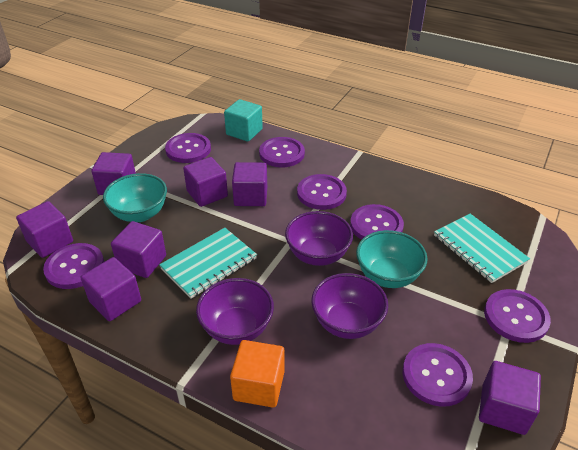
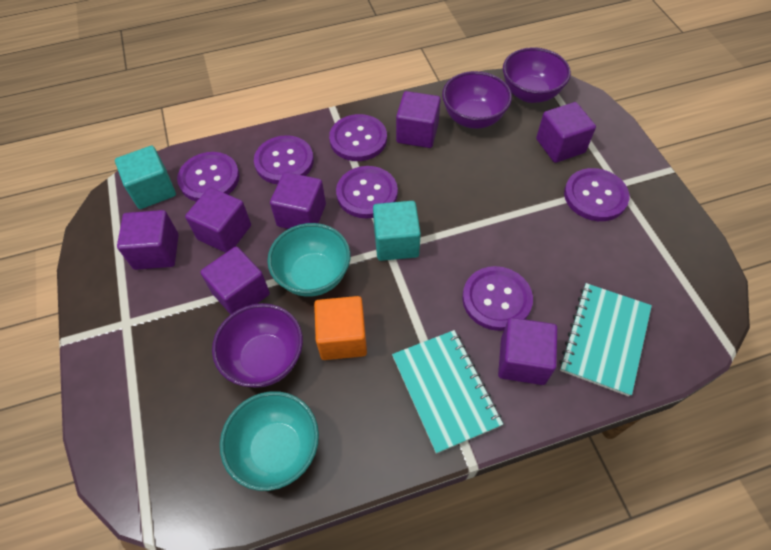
purple button: [43,243,104,289] [165,133,211,163] [259,137,305,167] [297,174,347,210] [350,204,404,240] [402,343,473,407] [484,289,551,343] = 7 -> [177,152,240,202] [254,135,314,184] [329,114,387,161] [336,166,398,218] [462,266,533,331] [564,168,629,221] = 6
turquoise cube: [224,99,263,142] = 1 -> [115,146,176,209] [373,201,421,261] = 2

